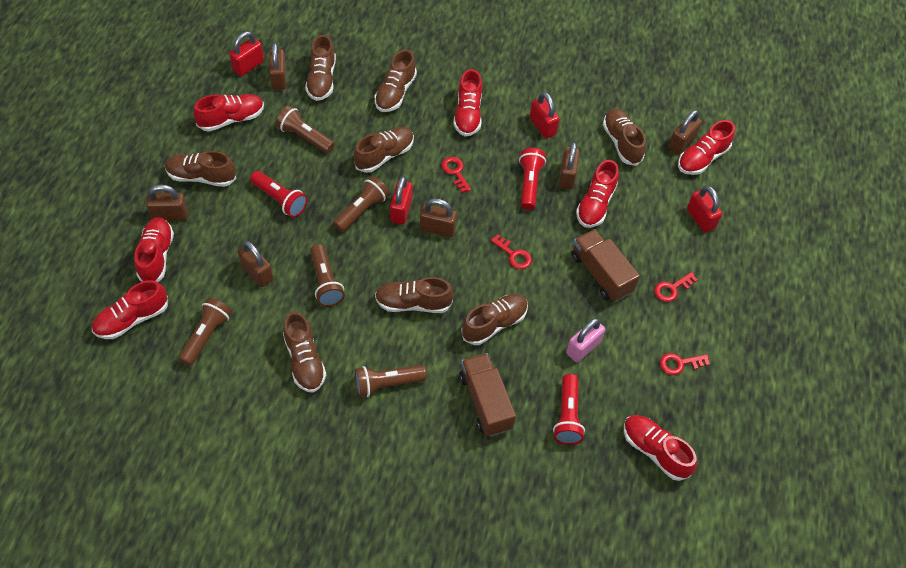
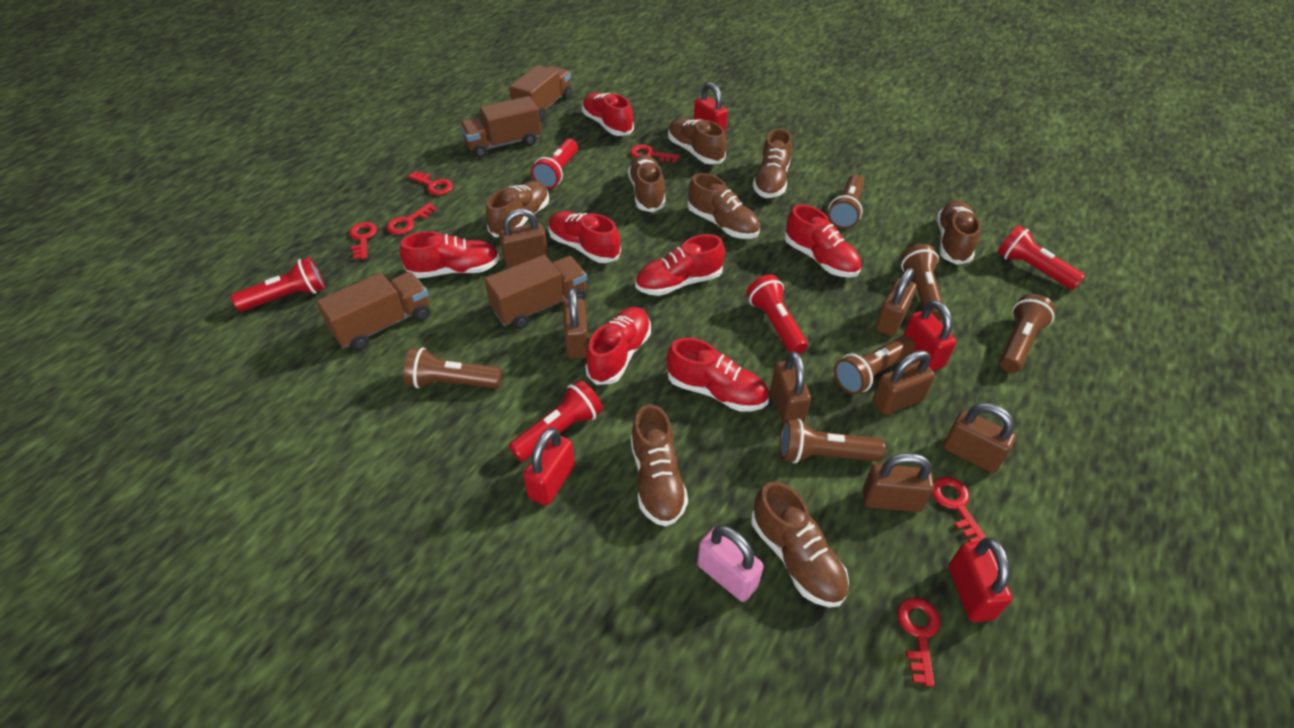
brown flashlight: [178,297,232,366] [276,106,335,153] [310,244,345,306] [333,176,390,232] [355,365,427,397] = 5 -> [403,347,502,389] [780,419,885,463] [828,174,864,229] [834,336,916,395] [901,244,943,321] [999,294,1056,373] = 6
brown padlock: [146,184,188,221] [238,241,273,287] [269,43,286,90] [420,198,457,237] [558,142,579,190] [668,110,702,154] = 6 -> [499,209,548,267] [563,288,588,359] [771,351,811,423] [863,453,934,512] [872,350,935,415] [875,268,917,336] [943,403,1016,473] = 7
brown truck: [459,353,516,437] [571,229,640,302] = 2 -> [316,272,430,350] [460,96,541,158] [484,255,587,329] [509,65,572,121] = 4
red flashlight: [250,171,308,217] [519,148,546,210] [553,374,585,445] = 3 -> [231,257,325,311] [509,380,603,462] [531,139,578,189] [747,275,808,354] [998,226,1085,290] = 5
red key: [442,157,471,193] [491,234,532,269] [654,272,698,302] [660,353,710,375] = 4 -> [349,222,377,260] [387,203,437,235] [408,171,453,195] [630,145,680,162] [897,597,941,687] [932,477,986,542] = 6

